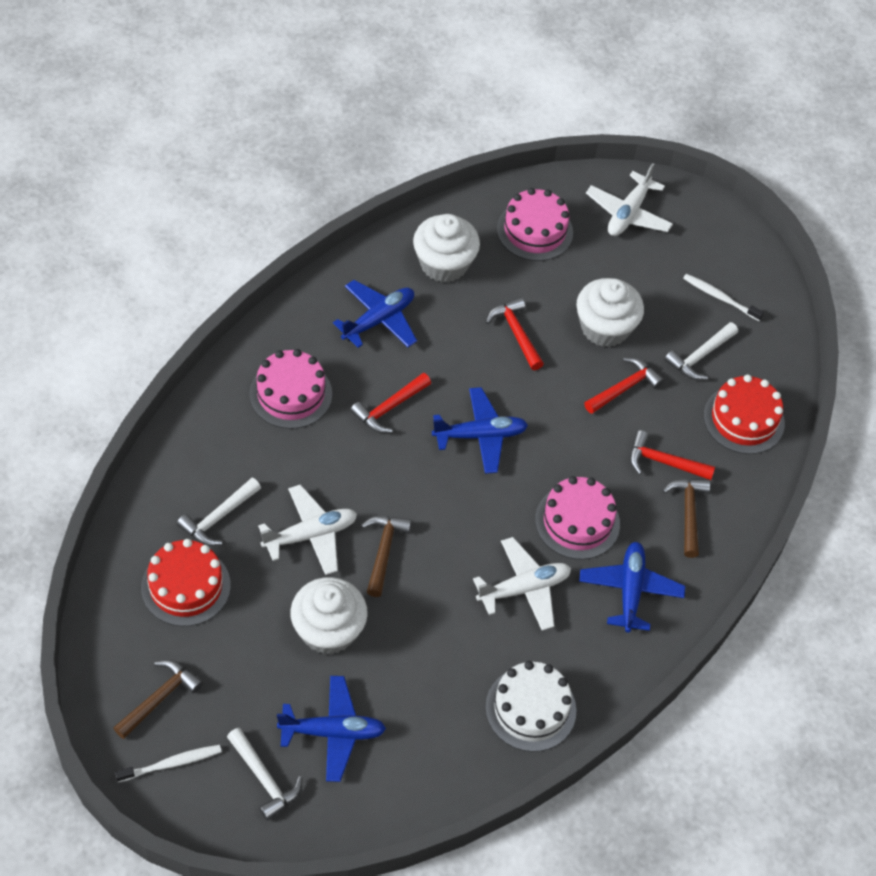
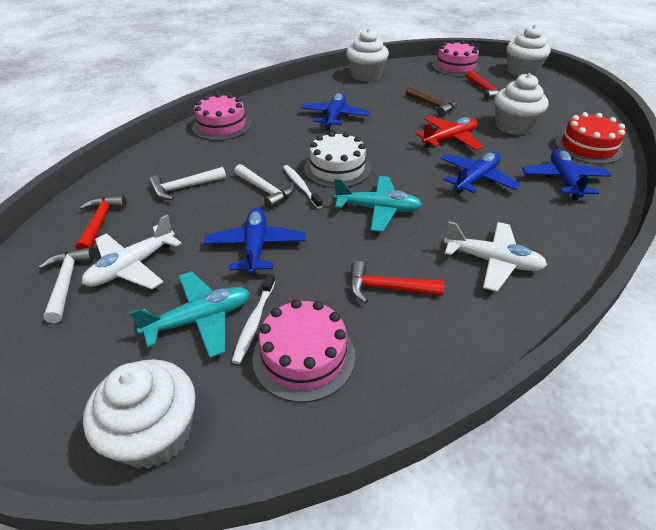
brown hammer: [113,660,203,739] [361,516,412,597] [662,479,710,558] = 3 -> [405,87,458,116] = 1
red cake: [141,539,231,626] [704,375,785,454] = 2 -> [555,112,625,164] = 1
red hammer: [350,373,431,433] [486,297,544,370] [584,357,664,414] [630,430,715,480] = 4 -> [76,195,127,250] [350,261,444,303] [466,70,502,100] = 3
red plane: none = 0 -> [415,116,483,150] = 1
turquoise plane: none = 0 -> [129,271,250,358] [334,176,422,232] = 2
white cupcake: [290,577,368,655] [413,214,480,283] [576,278,644,347] = 3 -> [83,359,196,469] [346,28,389,82] [495,73,548,135] [506,25,551,76] = 4
white plane: [258,484,357,575] [473,537,571,631] [586,163,673,236] = 3 -> [82,215,181,290] [444,221,547,292] = 2

